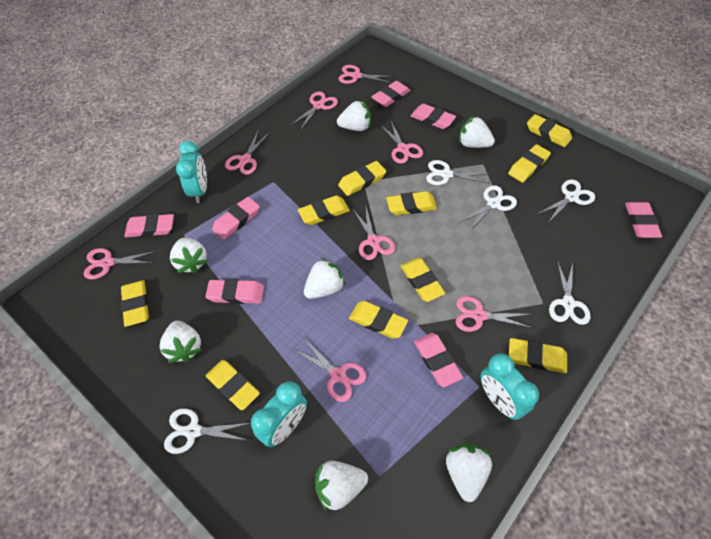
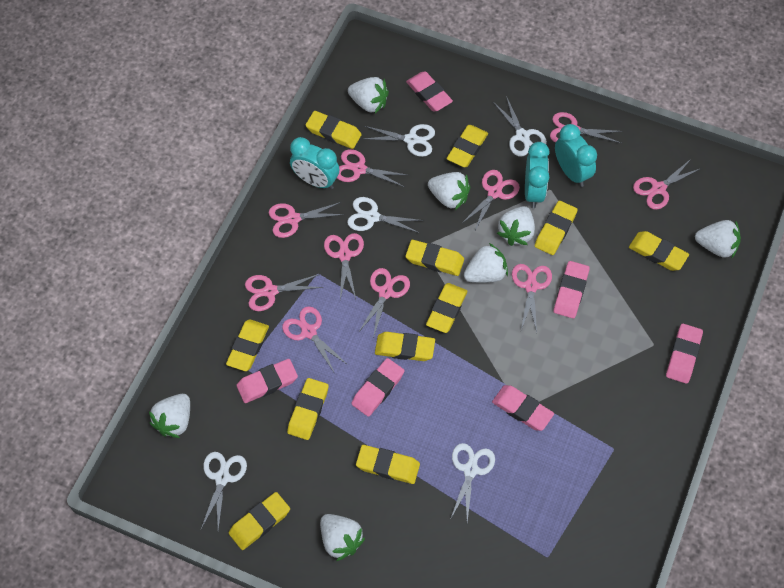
pink eraser: [124,214,174,237] [205,279,264,304] [212,197,260,240] [371,81,411,107] [411,104,456,129] [414,333,463,387] [625,202,662,238] = 7 -> [236,359,298,403] [351,358,404,417] [406,71,453,111] [492,385,554,431] [554,261,590,318] [666,324,703,384] = 6
pink scissors: [84,248,156,280] [225,132,269,175] [291,91,338,130] [293,338,366,402] [338,65,394,84] [353,207,395,260] [381,121,423,164] [456,296,533,332] = 8 -> [245,274,323,311] [269,202,345,238] [282,306,348,372] [324,233,364,299] [337,149,407,187] [358,268,410,339] [461,170,520,232] [512,264,552,332] [550,112,623,143] [633,158,702,210] = 10
yellow eraser: [121,280,149,327] [206,360,260,410] [298,195,350,225] [338,161,386,196] [349,301,408,339] [386,191,437,215] [401,258,445,302] [508,144,551,183] [509,338,567,373] [527,114,572,147] = 10 -> [226,319,269,371] [229,492,290,550] [287,378,329,440] [306,111,362,149] [356,445,420,484] [375,332,435,361] [405,240,464,276] [426,283,467,333] [446,125,488,167] [535,201,578,255] [629,231,689,271] = 11

